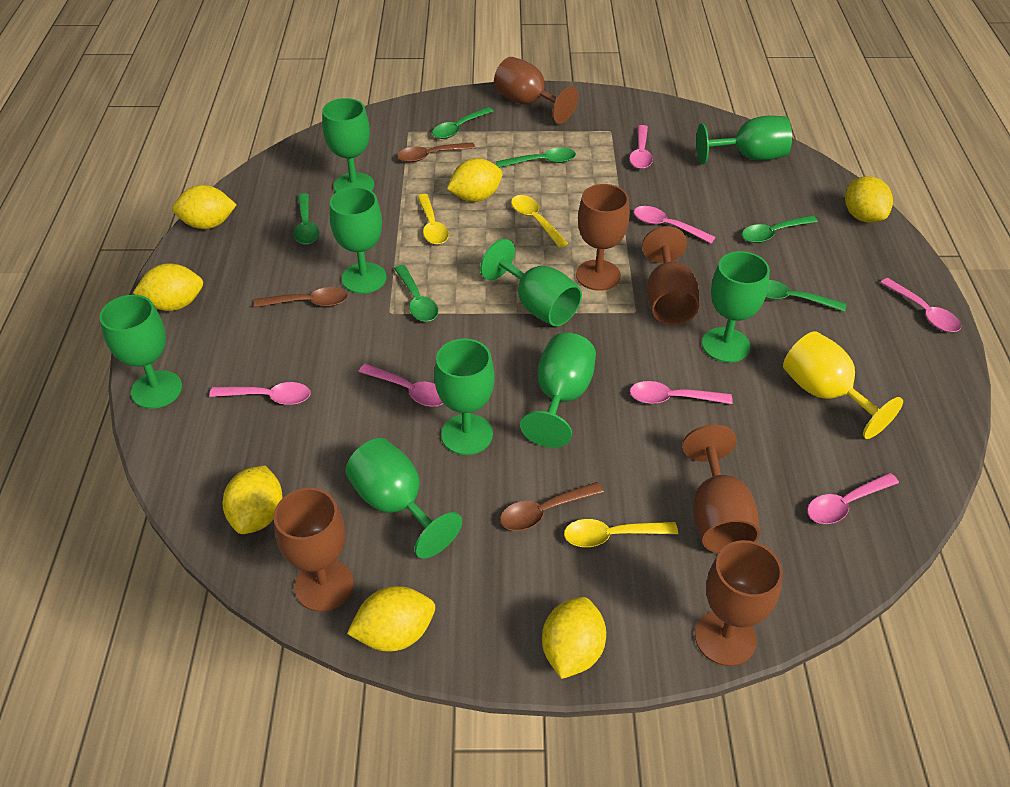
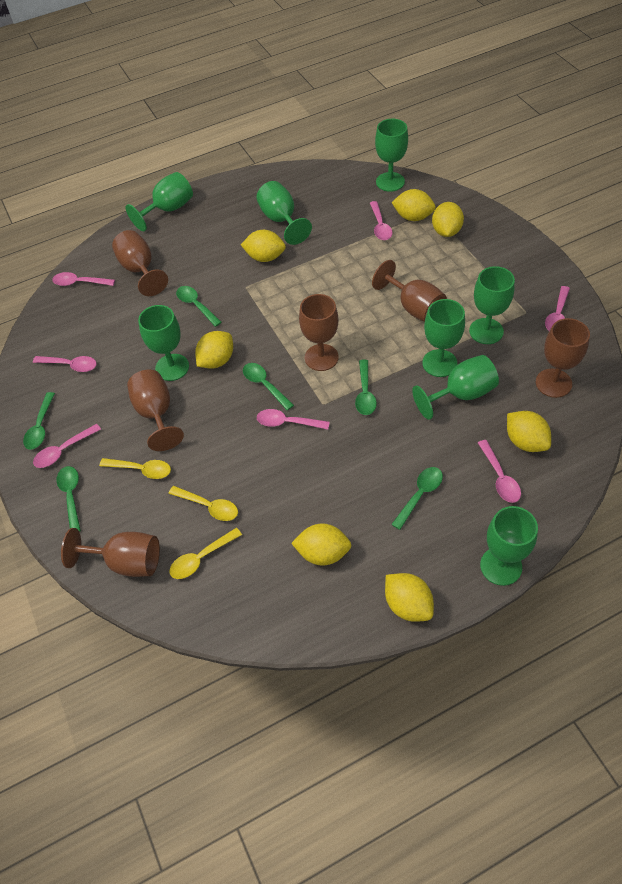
brown spoon: [254,287,348,307] [397,142,475,162] [500,482,604,531] = 3 -> none = 0
green goblet: [99,295,182,409] [322,98,374,192] [330,187,386,294] [345,438,462,559] [434,338,495,455] [480,239,582,327] [520,333,596,448] [696,116,792,164] [702,251,770,363] = 9 -> [126,172,193,231] [138,305,189,381] [256,181,312,245] [375,119,408,192] [412,355,499,420] [422,299,465,377] [469,266,515,344] [480,506,538,586] = 8
yellow goblet: [783,331,903,439] = 1 -> none = 0

